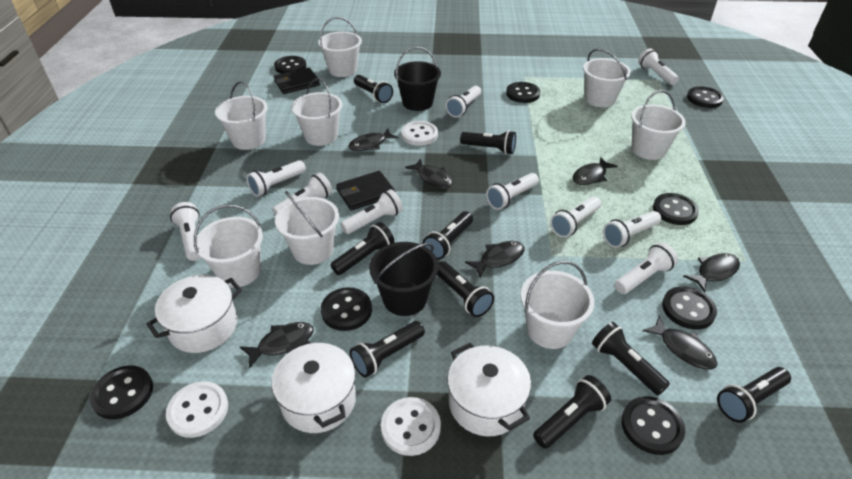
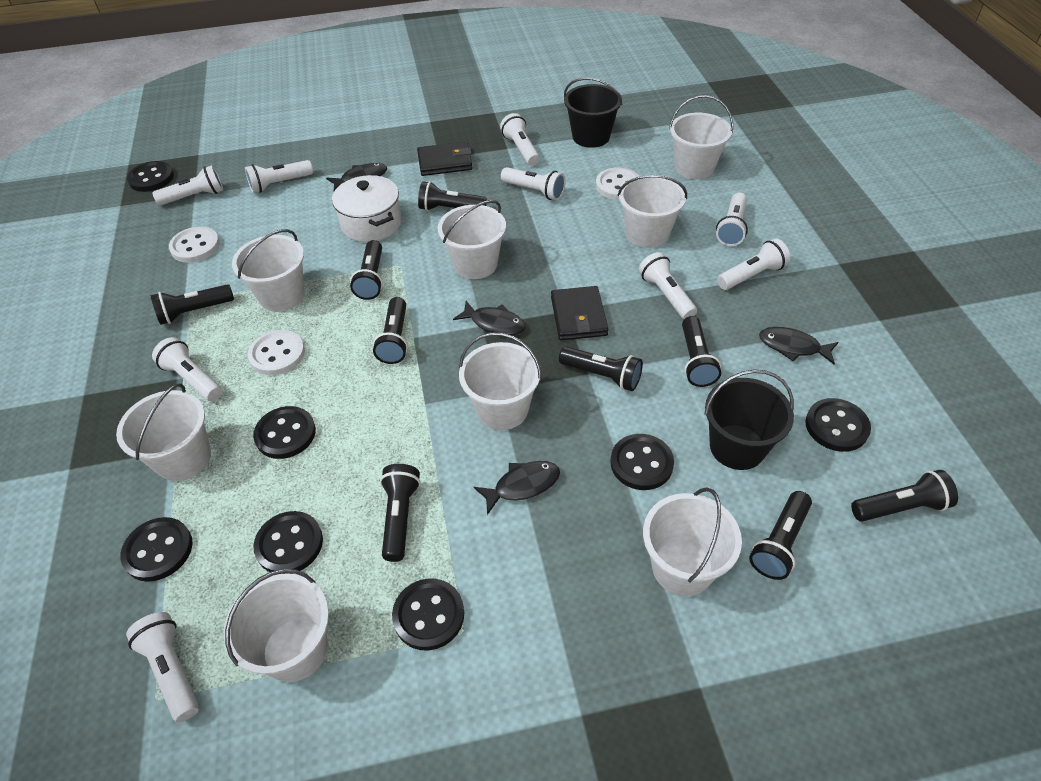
black button: [90,366,153,419] [274,56,306,74] [321,287,372,331] [506,82,540,103] [621,396,685,455] [653,193,699,225] [662,286,717,330] [687,86,724,108] = 8 -> [120,517,192,582] [127,161,174,192] [253,406,316,459] [253,511,323,574] [392,578,464,650] [610,434,674,490] [806,398,871,452] = 7
black fish: [240,322,314,369] [348,129,399,151] [405,158,453,189] [465,241,525,278] [572,157,618,185] [643,316,718,369] [683,253,740,292] = 7 -> [326,163,387,191] [453,301,526,335] [474,461,560,515] [759,327,838,364] = 4
white flashlight: [170,202,201,261] [246,160,306,197] [272,173,333,216] [340,189,403,234] [446,86,481,117] [486,173,539,210] [550,196,601,237] [603,211,661,248] [615,242,678,294] [638,48,679,85] = 10 -> [126,612,199,722] [152,165,224,205] [152,337,222,401] [245,160,313,193] [500,113,540,166] [501,167,566,200] [639,252,697,319] [716,193,748,246] [717,238,790,290] = 9
white pot: [146,275,242,353] [271,339,356,433] [447,343,531,437] = 3 -> [332,175,402,242] = 1

